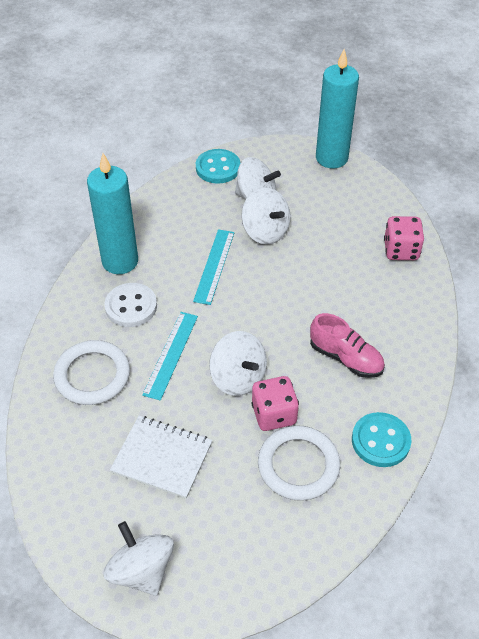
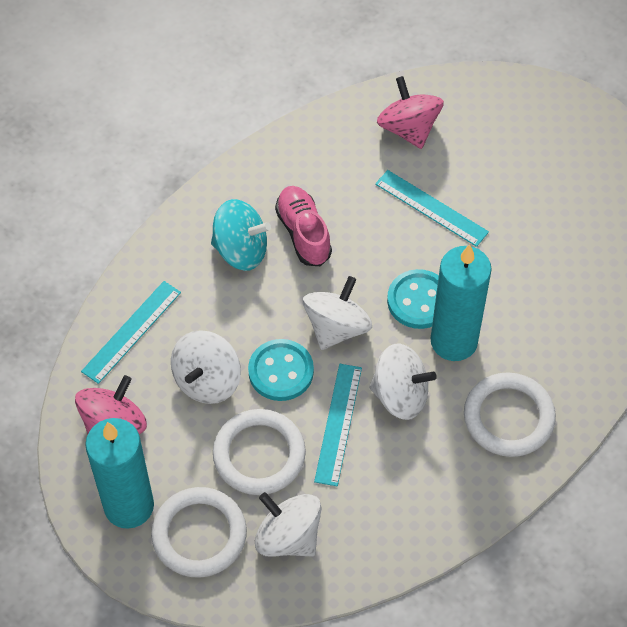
pink dice: [251,376,299,431] [384,216,424,260] = 2 -> none = 0
pink spinning top: none = 0 -> [75,375,147,434] [377,76,444,149] = 2
turquoise ruler: [142,312,198,401] [193,229,234,305] = 2 -> [81,281,181,384] [314,364,362,486] [375,170,489,247] = 3
turquoise spinning top: none = 0 -> [211,199,271,271] = 1
white button: [104,283,157,327] = 1 -> none = 0
white notebook: [110,416,212,499] = 1 -> none = 0
white ring: [53,340,130,405] [258,425,340,501] = 2 -> [151,487,247,578] [213,409,306,495] [464,372,556,457] = 3

